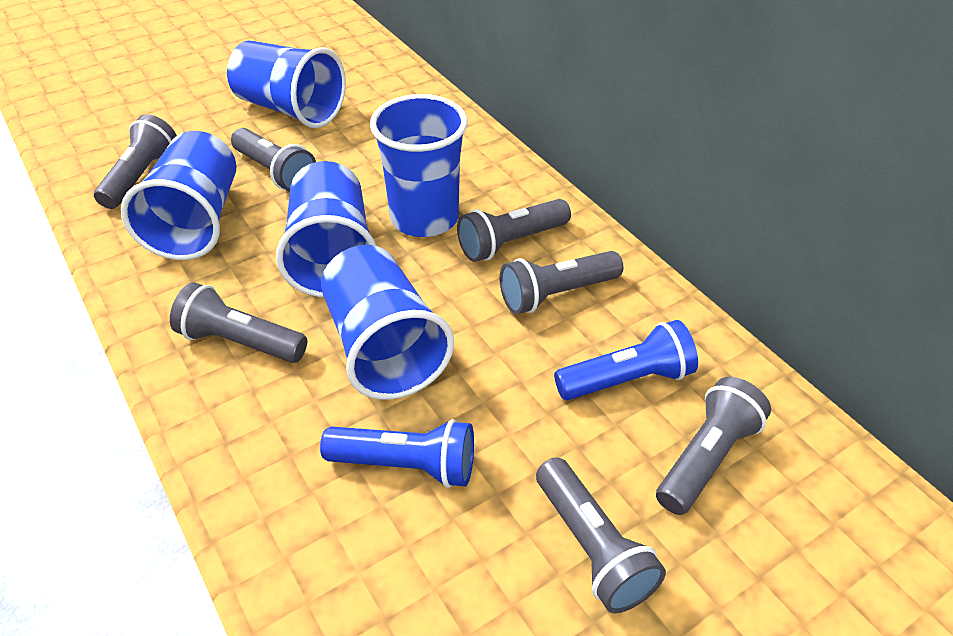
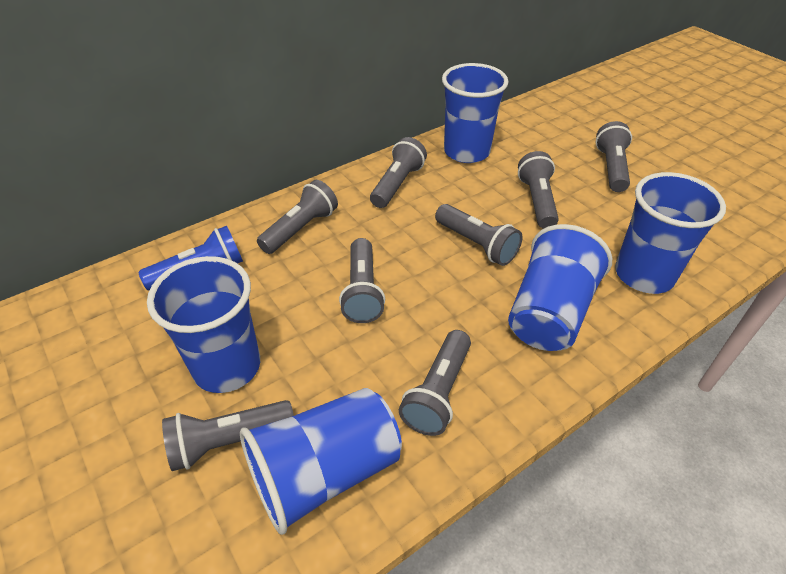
blue flashlight: [320,419,474,488] [554,320,698,400] = 2 -> [138,226,243,290] = 1
grey flashlight: [94,114,177,209] [170,282,307,363] [231,128,316,192] [457,199,571,262] [500,251,623,314] [536,457,666,613] [656,377,771,515] = 7 -> [162,400,294,471] [257,180,338,254] [339,238,385,323] [370,137,427,208] [399,330,471,436] [435,204,522,266] [518,151,559,229] [596,121,632,192] = 8

